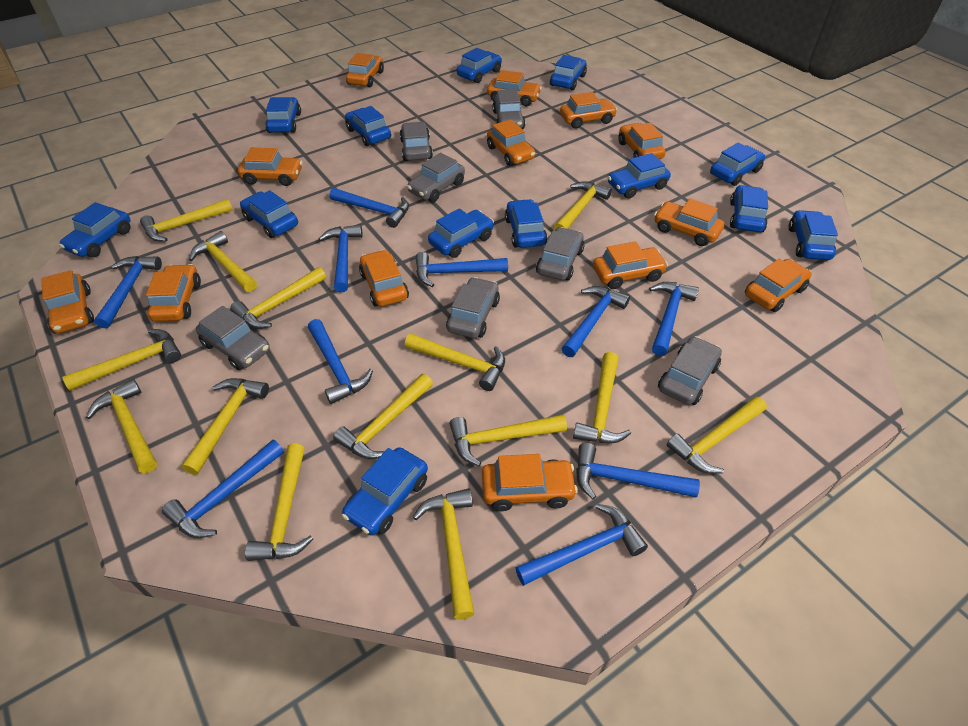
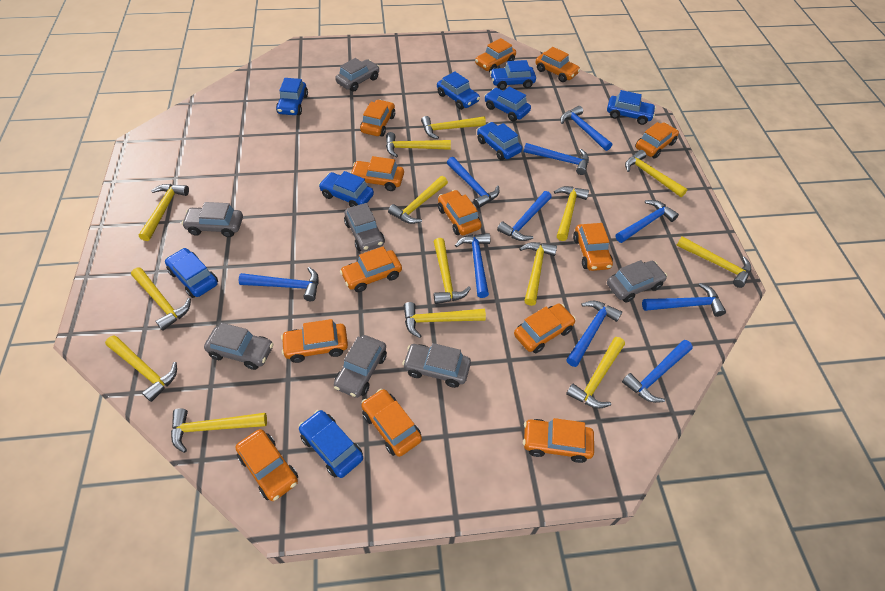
blue car: [59,202,131,258] [240,190,298,238] [265,97,301,133] [342,447,428,536] [345,106,391,146] [428,208,494,258] [457,48,502,83] [505,199,548,248] [550,55,587,90] [607,153,671,199] [710,143,765,186] [730,185,768,232] [789,210,838,260] = 13 -> [165,248,218,298] [276,78,308,115] [299,410,363,478] [319,171,374,207] [437,71,480,110] [477,122,522,160] [484,87,531,121] [490,60,536,90] [607,90,656,125] = 9

